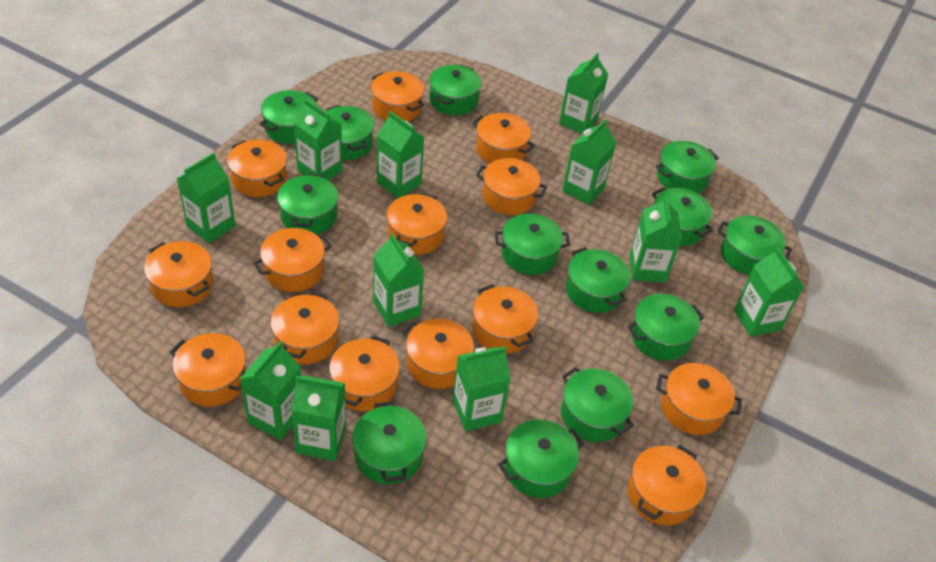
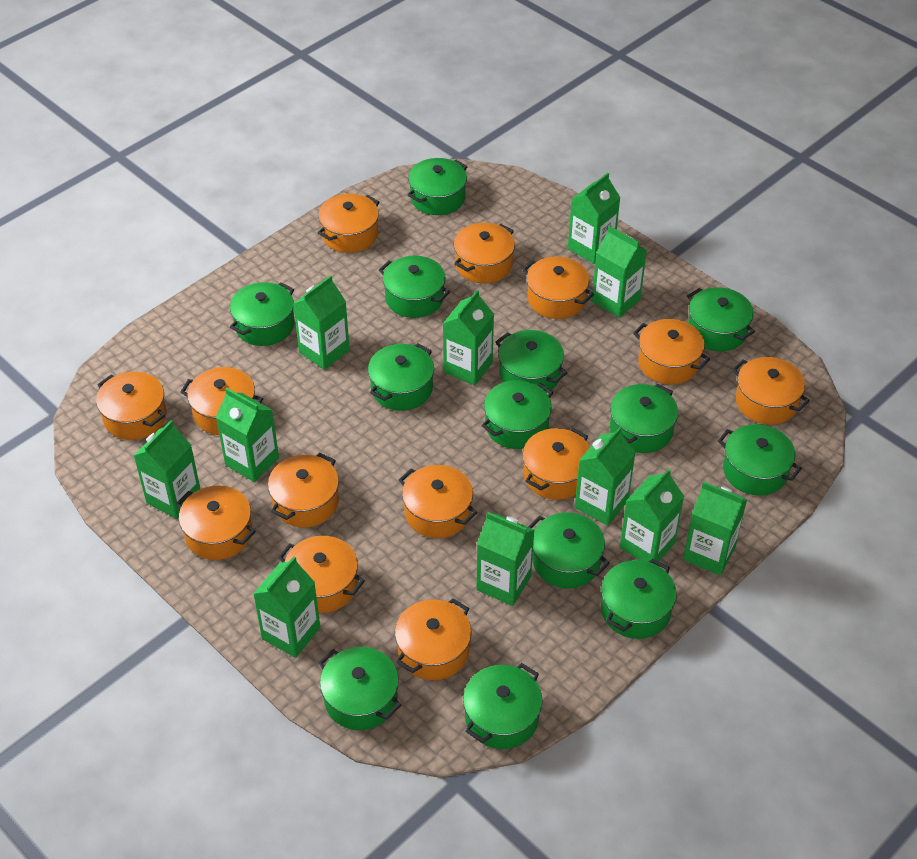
orange pot: [144,241,213,307] [169,333,246,407] [227,140,287,197] [253,228,332,292] [270,291,339,364] [329,335,400,411] [371,71,424,121] [386,192,447,255] [402,318,474,389] [472,113,535,164] [472,284,538,354] [476,158,547,215] [628,445,706,525] [656,363,742,435] = 14 -> [96,372,167,440] [176,486,256,560] [181,367,263,435] [268,453,339,528] [278,536,365,613] [318,194,380,253] [395,598,472,680] [399,465,477,538] [454,223,515,283] [522,257,594,319] [522,428,590,500] [633,319,710,384] [732,357,810,425] = 13

